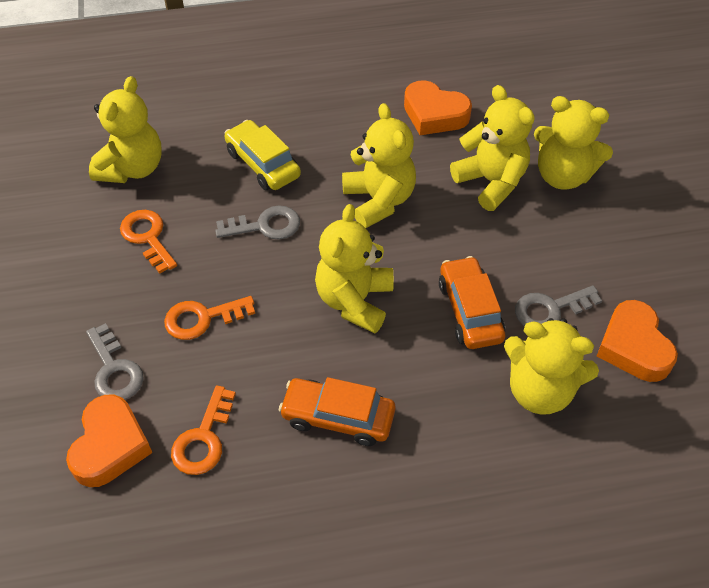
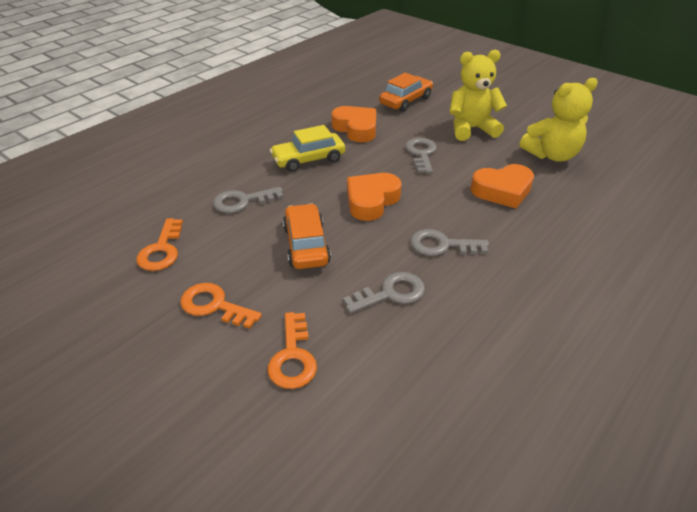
grey key: [86,323,144,400] [215,205,300,239] [515,285,602,327] = 3 -> [213,187,284,213] [343,272,425,314] [405,138,437,173] [410,229,489,256] = 4
yellow teddy bear: [89,76,162,183] [315,204,394,333] [342,103,416,228] [450,85,535,211] [504,318,599,415] [534,96,613,190] = 6 -> [450,50,507,141] [519,78,598,162] = 2

